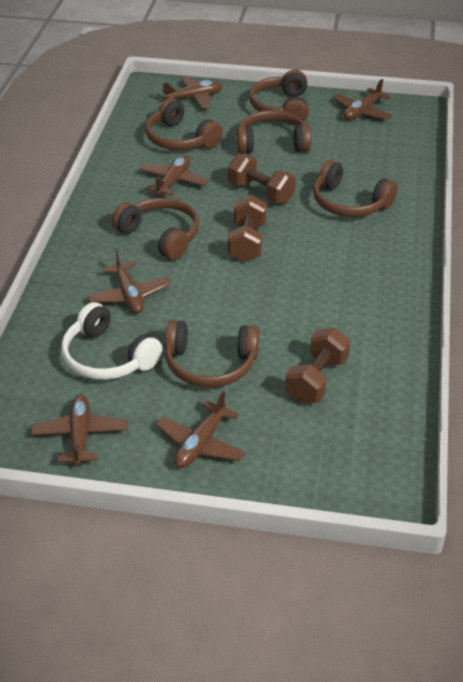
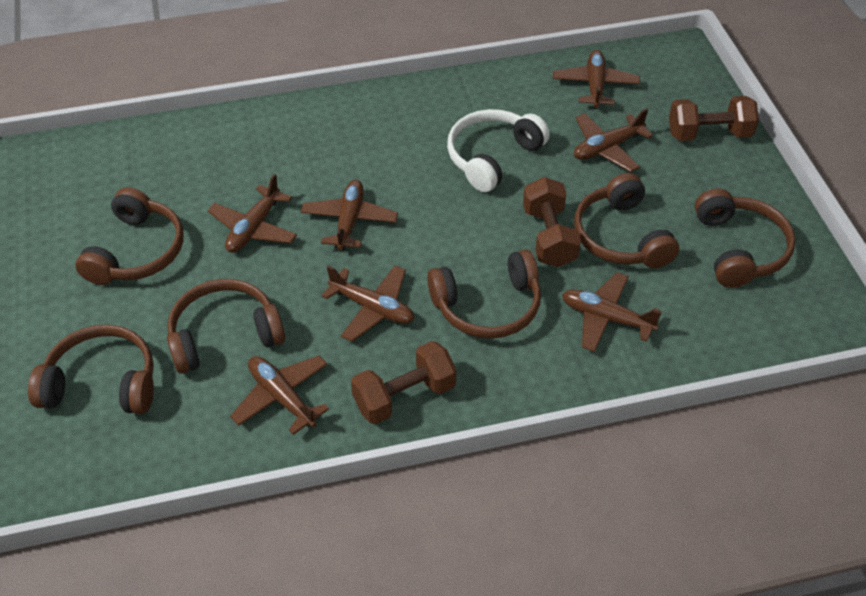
brown plane: [31,395,128,466] [87,249,170,314] [139,156,209,198] [156,390,245,468] [162,76,222,109] [333,79,392,120] = 6 -> [207,174,297,253] [230,356,329,435] [301,180,398,251] [321,265,414,342] [553,50,640,109] [562,272,662,352] [574,108,653,172] = 7

